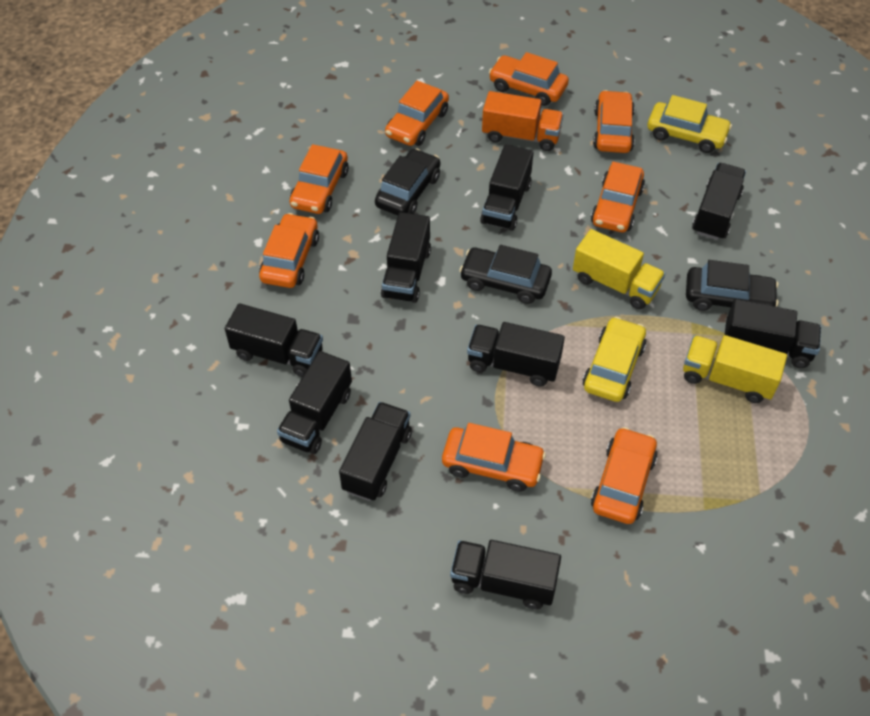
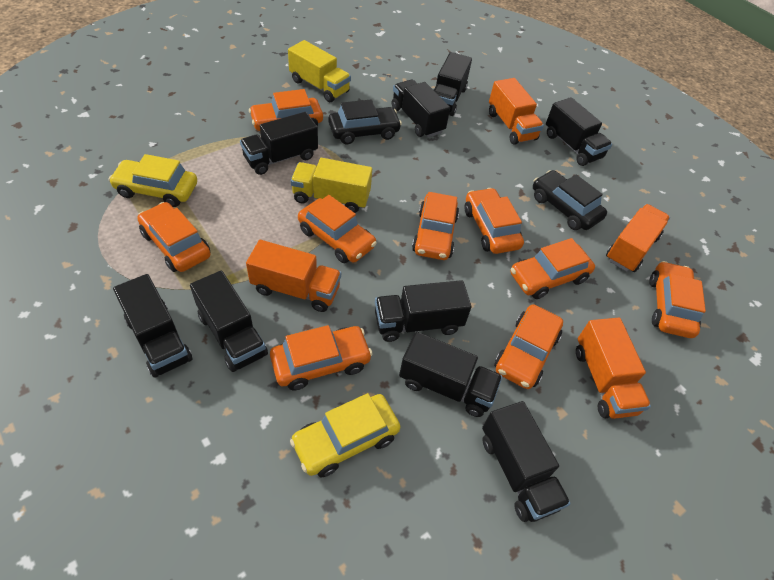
black car: [375,148,440,215] [459,245,552,304] [686,260,779,311] = 3 -> [328,100,402,145] [533,170,607,230] = 2
orange car: [259,213,319,288] [290,144,349,214] [385,81,449,146] [442,423,546,492] [489,52,569,106] [591,162,645,232] [591,427,658,524] [593,90,635,153] = 8 -> [137,202,210,272] [249,89,323,131] [270,325,373,390] [298,195,377,263] [412,192,459,260] [465,188,524,254] [494,304,563,389] [511,238,595,299] [649,261,706,338] = 9
orange truck: [482,91,564,151] = 1 -> [246,240,341,312] [489,78,544,145] [576,318,651,419] [606,204,670,272] = 4

